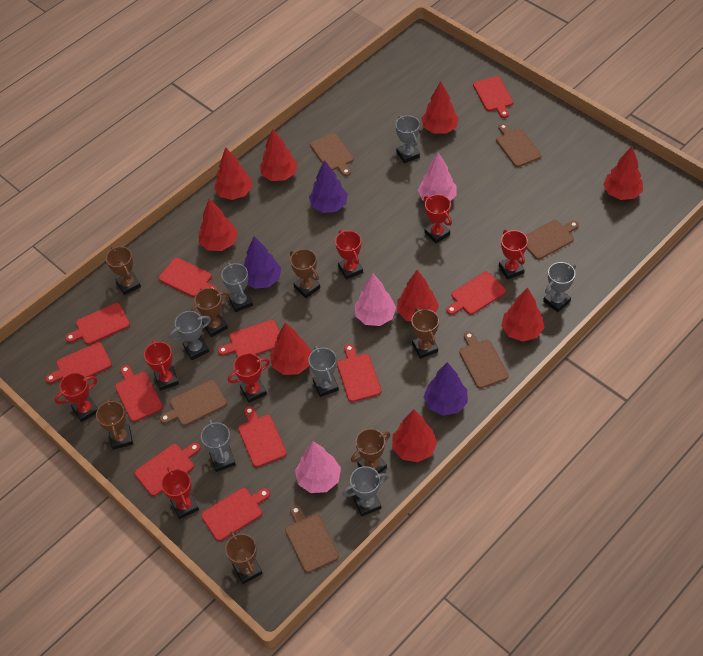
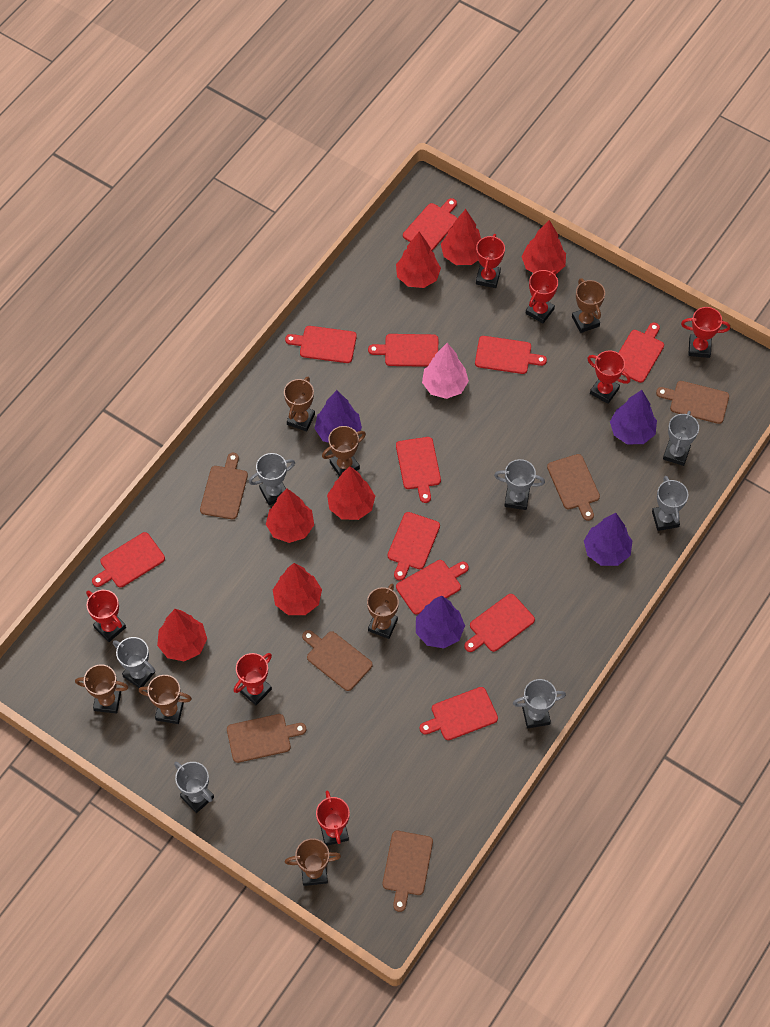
pink tree: [295,441,341,493] [355,273,396,326] [418,152,456,201] = 3 -> [422,343,469,399] = 1
purple tree: [244,236,281,289] [309,160,348,213] [424,362,468,416] = 3 -> [314,390,362,443] [416,596,465,648] [584,513,632,566] [610,390,657,444] = 4
red tree: [199,199,238,251] [214,147,252,200] [260,129,298,181] [270,323,312,375] [392,410,437,462] [397,270,439,322] [421,81,459,134] [501,287,545,342] [603,147,643,200] = 9 -> [157,609,207,662] [266,489,314,543] [273,563,322,615] [327,466,375,520] [396,232,441,288] [441,209,482,265] [521,220,566,273] = 7

